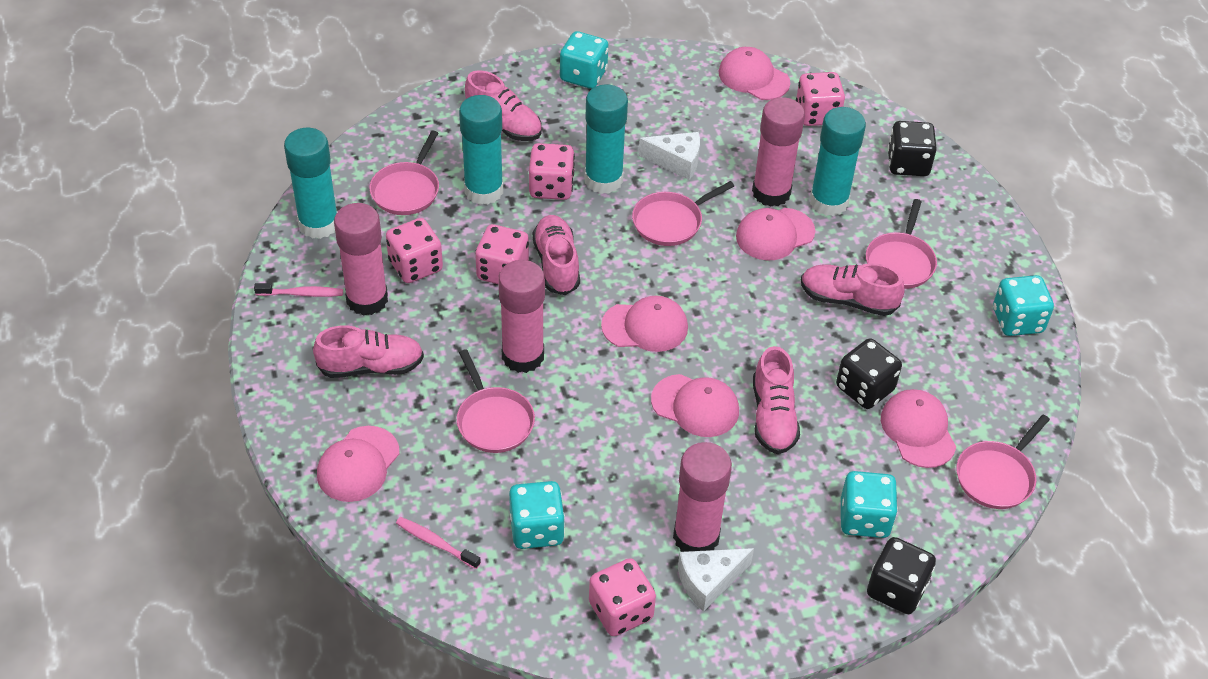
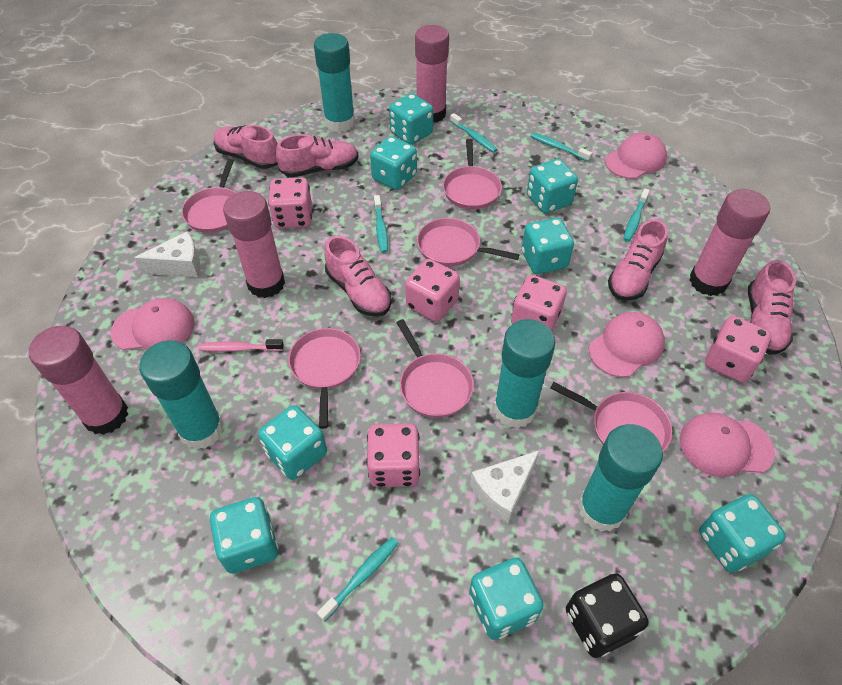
black dice: [836,338,902,409] [867,537,936,614] [888,121,937,176] = 3 -> [566,573,649,658] = 1
pink cap: [317,426,400,502] [601,296,688,352] [651,374,739,437] [719,47,790,100] [736,208,815,260] [881,389,956,468] = 6 -> [111,298,195,350] [589,312,665,377] [605,133,667,179] [679,413,775,477] = 4
pink pan: [369,131,439,215] [457,349,535,453] [632,181,734,246] [866,199,937,289] [956,414,1050,509] = 5 -> [181,159,236,233] [288,328,361,429] [396,319,474,418] [417,218,519,267] [443,139,502,210] [550,382,672,452] = 6
pink toothbrush: [254,283,343,297] [396,517,481,569] = 2 -> [199,339,284,352] = 1
turquoise dice: [509,481,565,549] [560,31,608,89] [841,471,898,538] [993,275,1054,336] = 4 -> [210,497,278,574] [258,405,327,480] [370,136,417,190] [389,93,433,145] [469,558,544,640] [522,218,574,274] [527,159,578,213] [699,494,786,573] = 8
turquoise toothbrush: none = 0 -> [317,537,398,622] [374,195,388,253] [450,113,497,153] [530,133,592,162] [623,189,650,242] = 5

